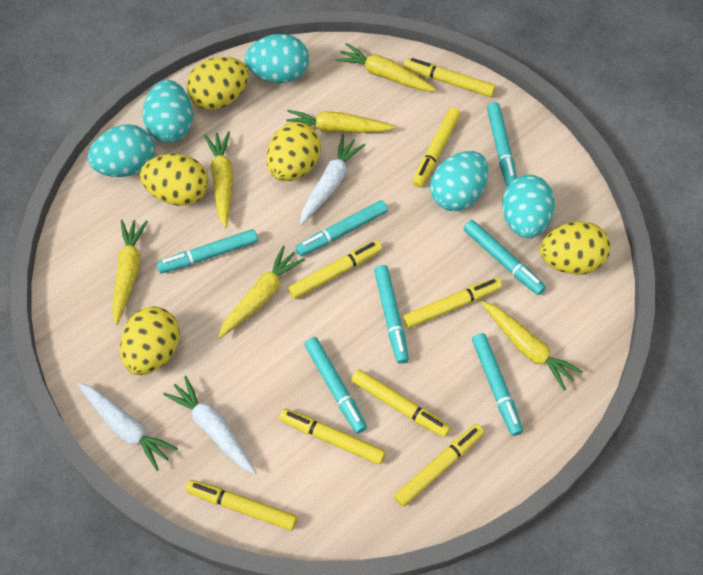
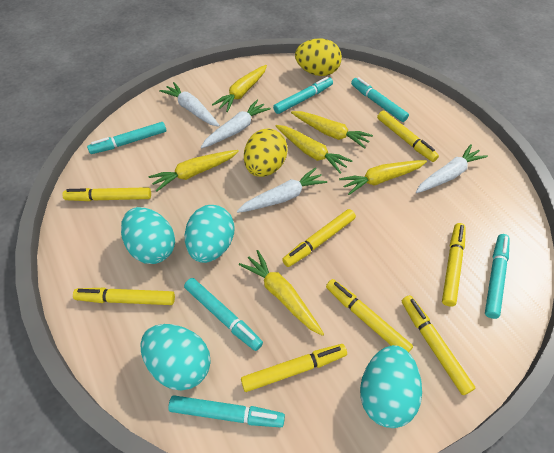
turquoise egg: [88,124,155,177] [143,80,193,143] [245,34,309,83] [430,151,489,211] [502,175,555,238] = 5 -> [121,207,175,264] [141,324,211,390] [185,205,234,263] [360,345,422,428] = 4
turquoise marker: [156,229,258,273] [295,200,388,256] [304,337,367,434] [374,265,409,364] [463,220,546,295] [472,333,523,436] [487,102,517,187] = 7 -> [87,122,166,154] [168,395,285,427] [184,278,263,351] [273,77,333,114] [351,77,409,122] [485,234,510,319] = 6
white carrot: [77,382,178,471] [163,376,256,474] [300,135,365,225] = 3 -> [159,82,220,127] [201,100,271,148] [236,168,327,213] [416,144,488,193] = 4
yellow egg: [120,306,180,375] [140,154,208,206] [187,57,249,110] [267,122,321,181] [540,221,610,275] = 5 -> [244,128,288,177] [295,38,342,76] = 2

